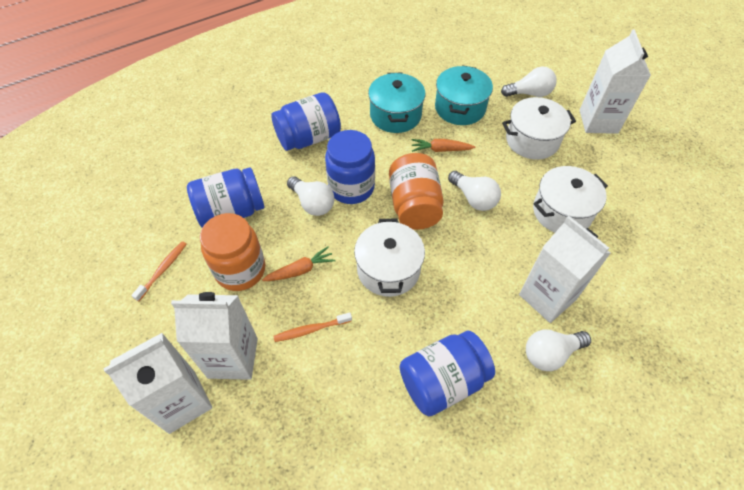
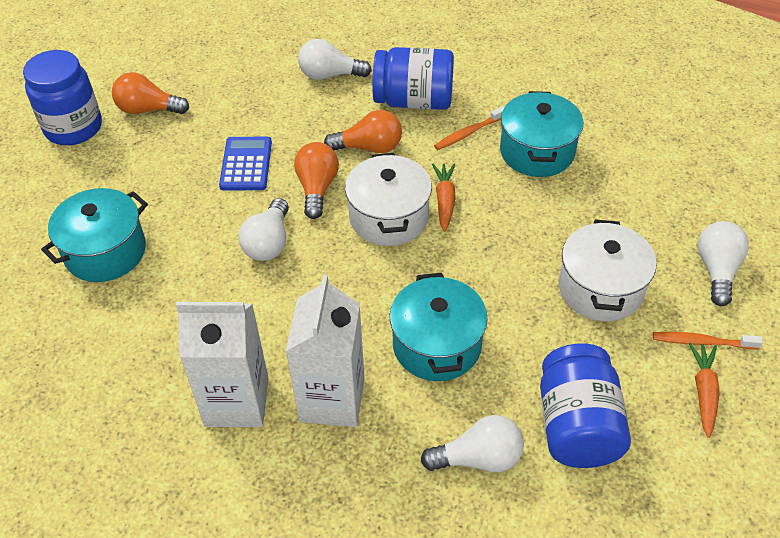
blue calculator: none = 0 -> [219,137,272,190] = 1
blue jar: [187,167,264,228] [271,92,341,151] [325,130,375,204] [400,331,495,416] = 4 -> [23,50,102,145] [372,47,454,110] [540,343,631,468] = 3
orange jar: [200,213,265,291] [389,153,444,230] = 2 -> none = 0
orange light bulb: none = 0 -> [112,72,189,114] [294,142,339,219] [324,110,402,153] = 3
turquoise pot: [368,73,425,133] [435,65,493,125] = 2 -> [41,188,148,282] [390,273,488,381] [500,91,583,177] = 3
white carton: [103,333,212,434] [171,292,258,380] [519,216,611,323] [580,29,651,134] = 4 -> [176,302,268,427] [285,274,364,427] = 2
white pot: [354,219,425,297] [502,97,576,160] [533,166,608,233] = 3 -> [345,153,432,246] [559,219,657,321] = 2

